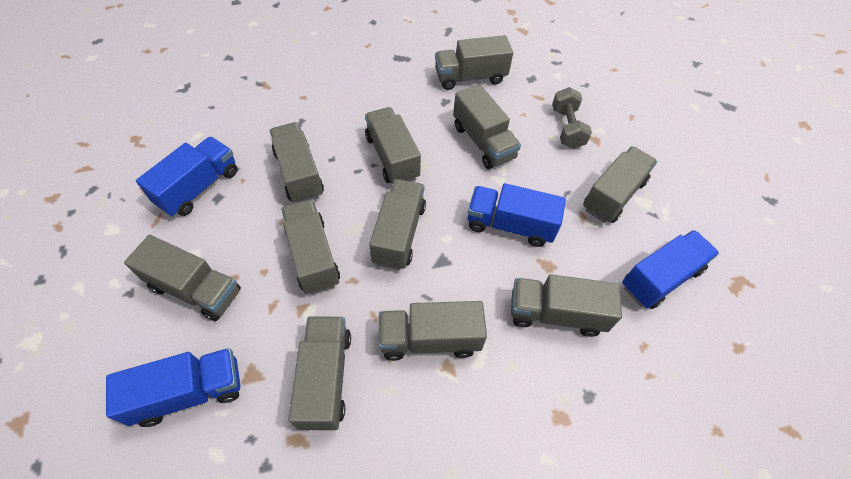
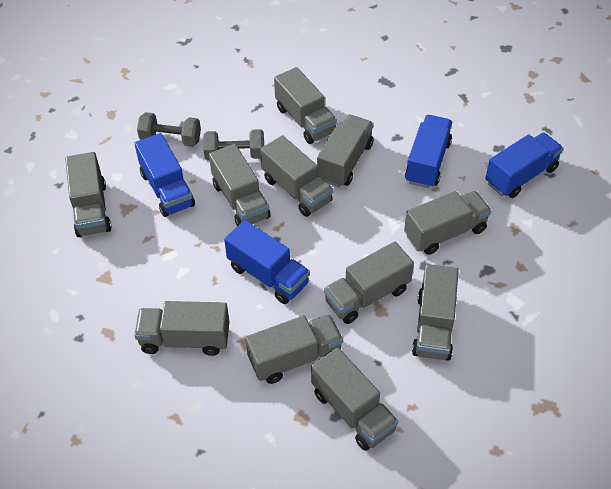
grey dumbbell: [552,87,592,149] = 1 -> [137,112,201,147] [203,129,264,161] = 2

